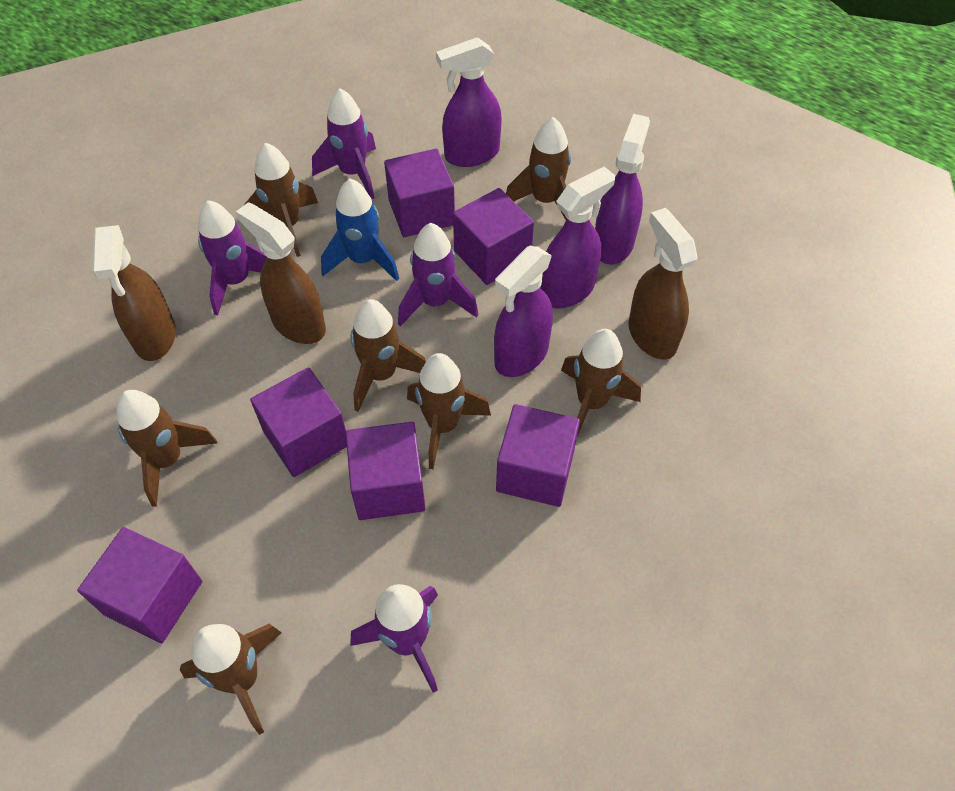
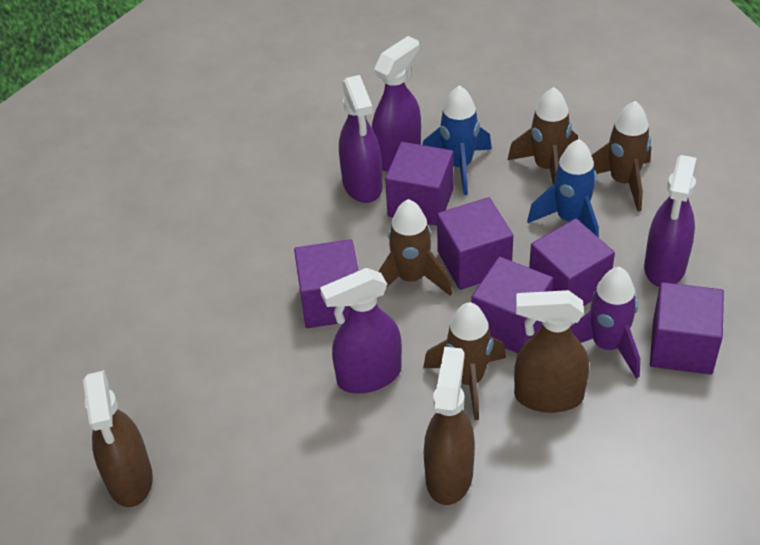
blue rocket: [321,179,399,281] = 1 -> [422,85,492,195] [527,139,599,238] = 2
brown rocket: [116,390,217,507] [180,624,282,735] [244,143,318,257] [350,299,426,412] [407,353,491,469] [506,117,571,220] [561,329,641,437] = 7 -> [378,199,452,296] [423,302,506,420] [508,87,578,184] [591,101,651,211] = 4
purple rocket: [198,200,267,316] [312,88,376,199] [350,584,438,693] [398,223,479,326] = 4 -> [570,267,640,379] = 1

